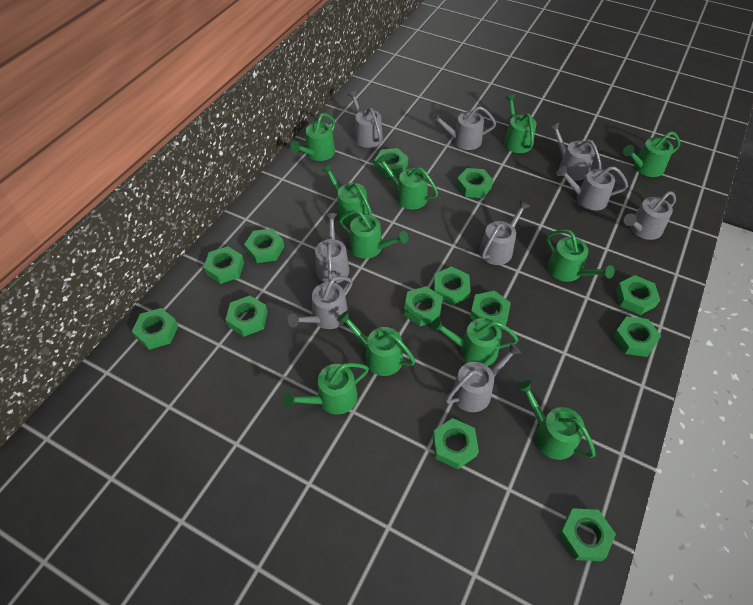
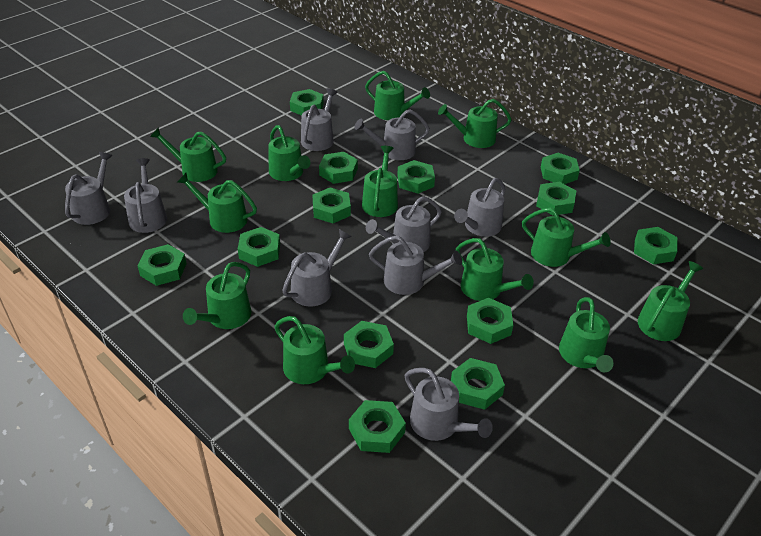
green watering can: [283,363,369,414] [290,113,335,161] [322,164,372,225] [338,311,416,376] [339,210,408,259] [375,155,438,209] [431,318,518,366] [504,94,537,153] [517,380,596,460] [546,230,615,282] [623,131,680,177] = 11 -> [150,127,226,182] [177,173,257,233] [183,262,251,329] [268,125,310,181] [274,316,355,384] [362,146,398,217] [365,71,430,120] [438,99,512,148] [456,238,534,301] [522,208,611,267] [559,297,614,373] [638,261,703,341] = 12

